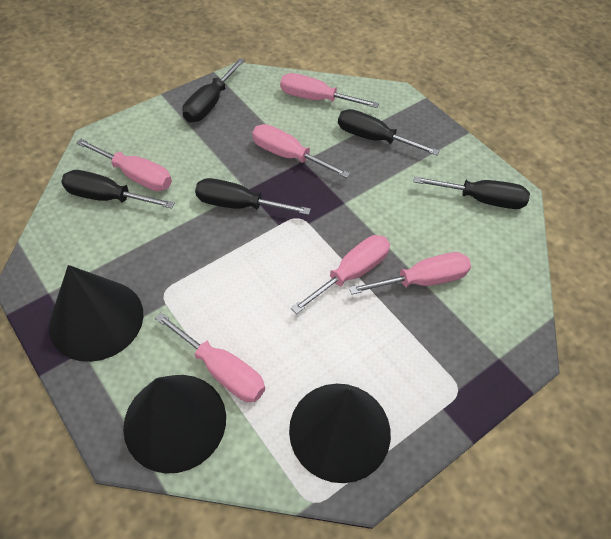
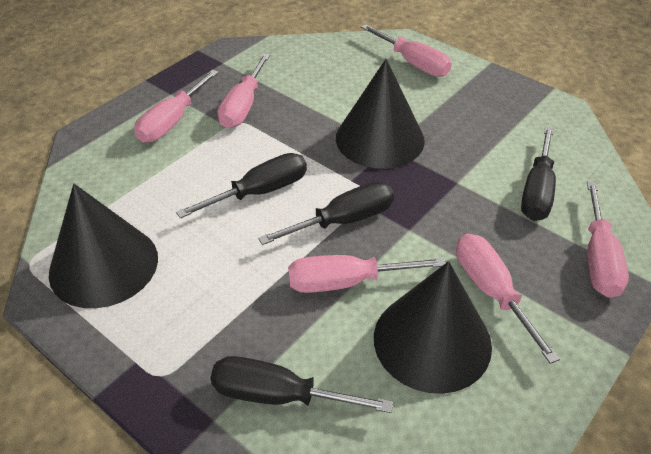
black screwdriver: [61,170,175,209] [182,58,245,122] [195,178,311,215] [338,109,440,155] [414,176,530,209] = 5 -> [176,153,307,219] [210,356,393,413] [258,182,394,245] [521,126,556,221] = 4

